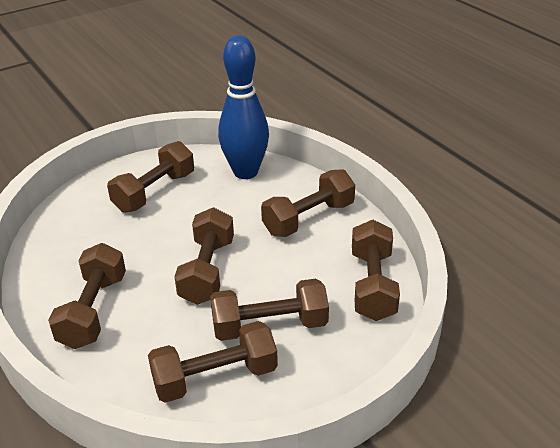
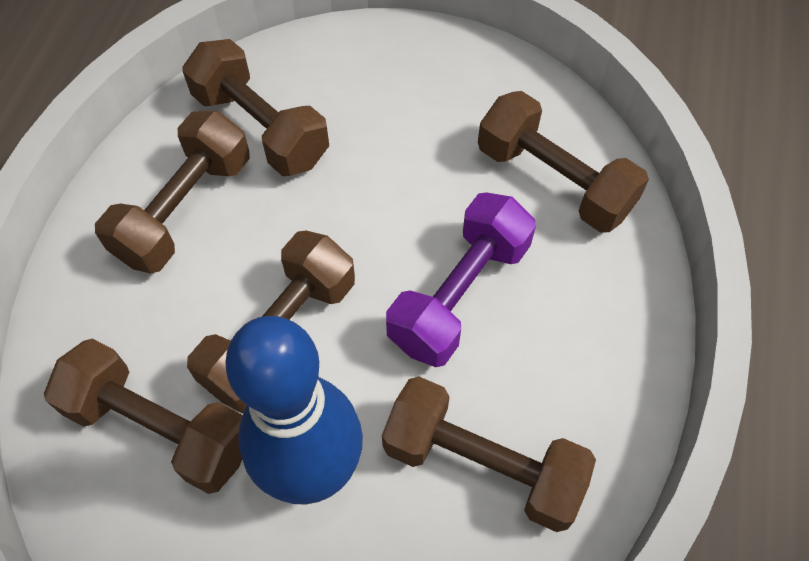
brown dumbbell: [48,243,126,349] [107,141,194,213] [148,321,278,403] [174,207,234,305] [210,279,329,341] [261,169,355,237] [352,220,400,321] = 7 -> [44,339,242,494] [95,111,250,273] [182,39,329,176] [187,231,355,413] [382,376,596,532] [478,91,649,233] = 6
purple dumbbell: none = 0 -> [386,192,536,367] = 1

